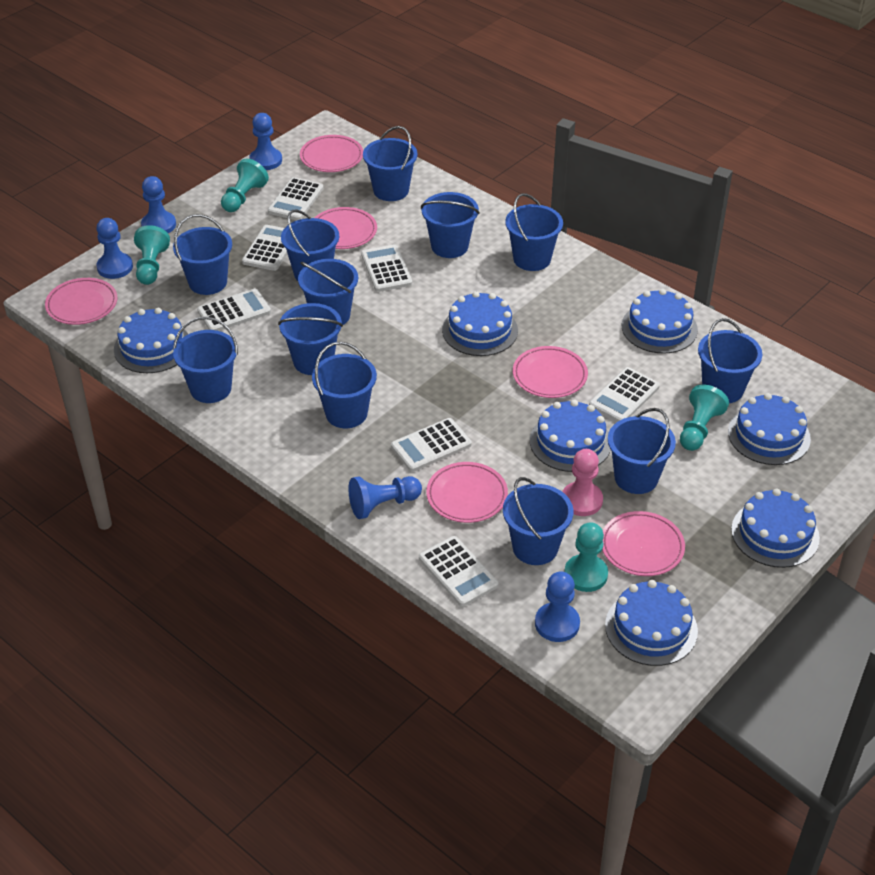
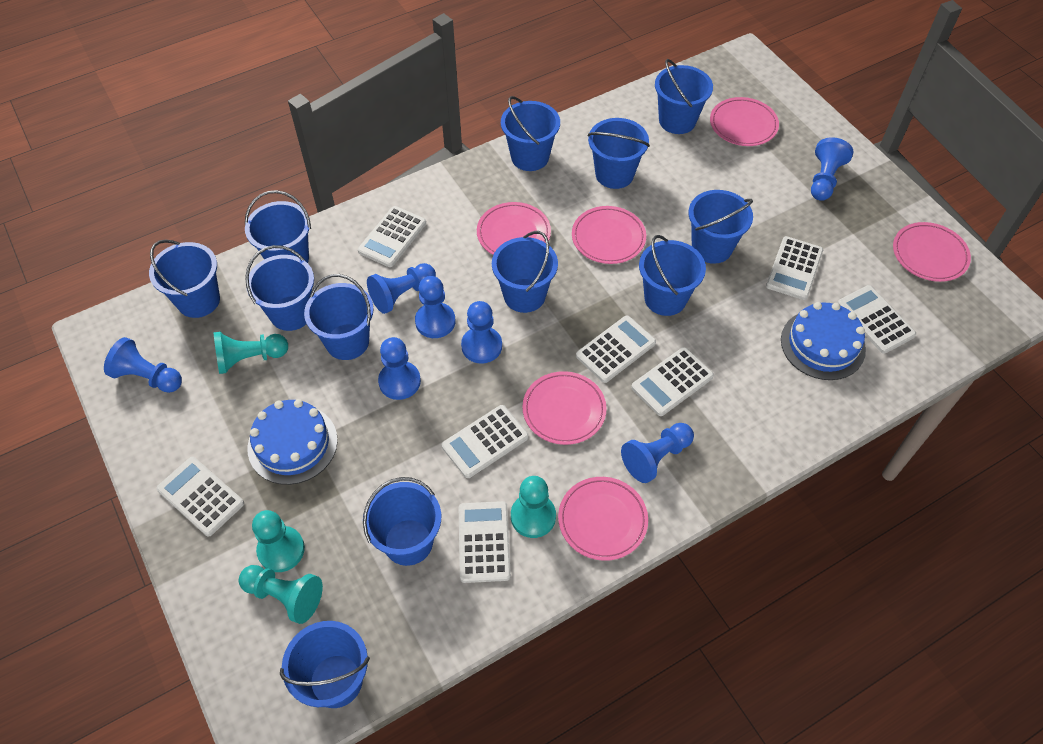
blue cake: [114,308,188,373] [442,291,518,356] [530,400,611,472] [605,580,698,666] [622,289,698,354] [728,393,811,465] [731,488,820,568] = 7 -> [248,399,338,485] [781,302,866,380] = 2
blue pawn: [96,218,133,279] [141,176,176,233] [249,113,282,170] [348,476,422,519] [535,571,580,642] = 5 -> [104,337,182,393] [367,263,436,314] [378,337,421,400] [415,276,455,338] [461,301,502,364] [621,423,694,483] [811,137,853,201] = 7
pink pawn: [562,449,603,516] = 1 -> none = 0
white calculator: [197,289,271,331] [242,225,287,271] [268,177,324,220] [361,245,412,292] [391,418,472,472] [419,536,498,607] [589,367,660,422] = 7 -> [156,457,244,537] [358,206,426,267] [442,405,529,478] [459,501,511,583] [576,316,656,383] [631,347,714,416] [766,236,823,300] [838,285,916,354] = 8

